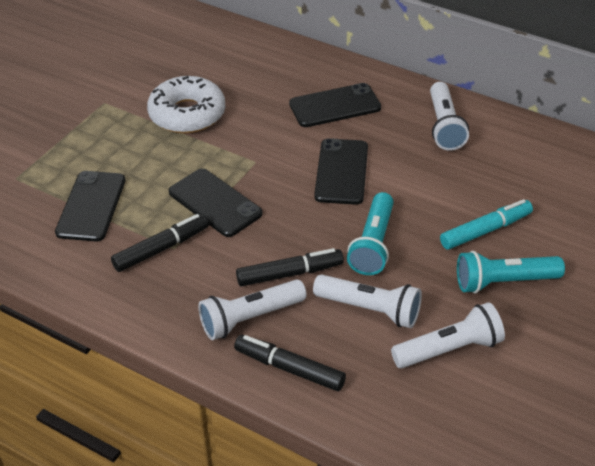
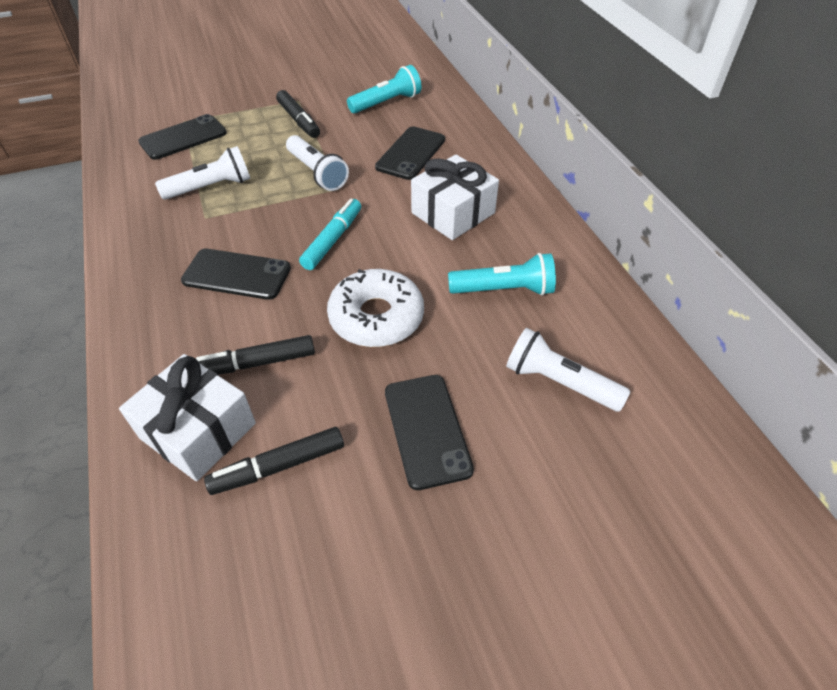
white flashlight: [198,279,307,340] [313,274,422,328] [391,302,505,368] [430,82,469,151] = 4 -> [155,146,250,200] [286,135,349,191] [506,328,630,412] = 3
white gift: none = 0 -> [119,354,256,481] [411,155,499,240] = 2

